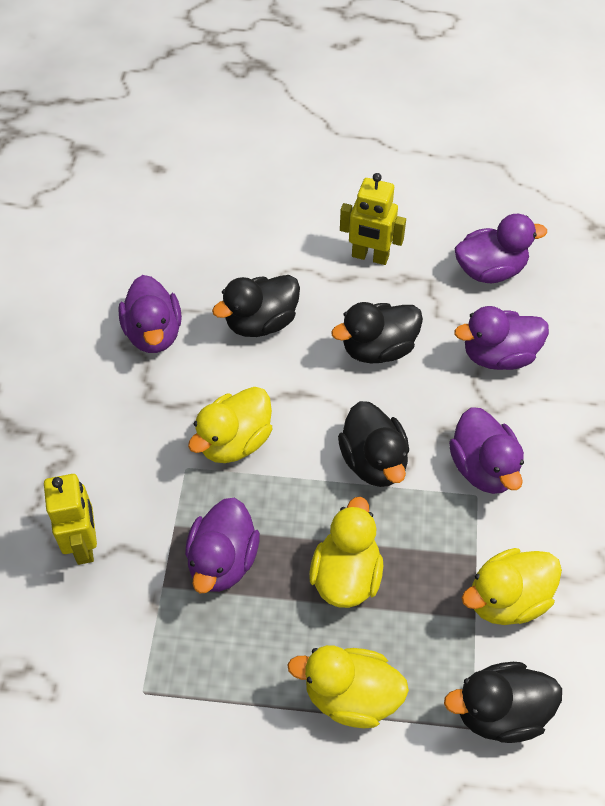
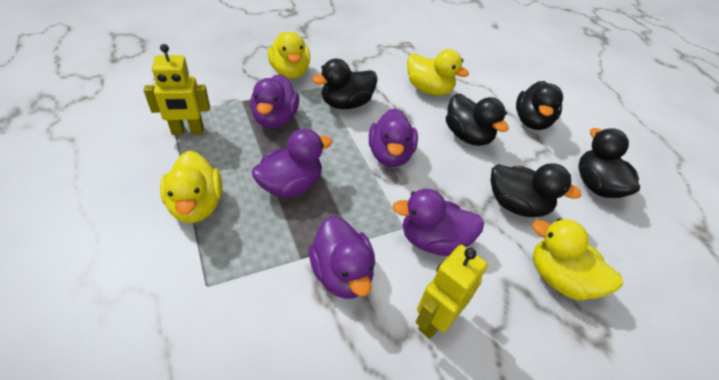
black duck: [212,275,300,337] [331,302,423,363] [338,401,409,487] [444,662,562,743] = 4 -> [312,59,378,109] [446,93,509,146] [491,163,582,217] [516,81,563,130] [578,128,640,198] = 5

